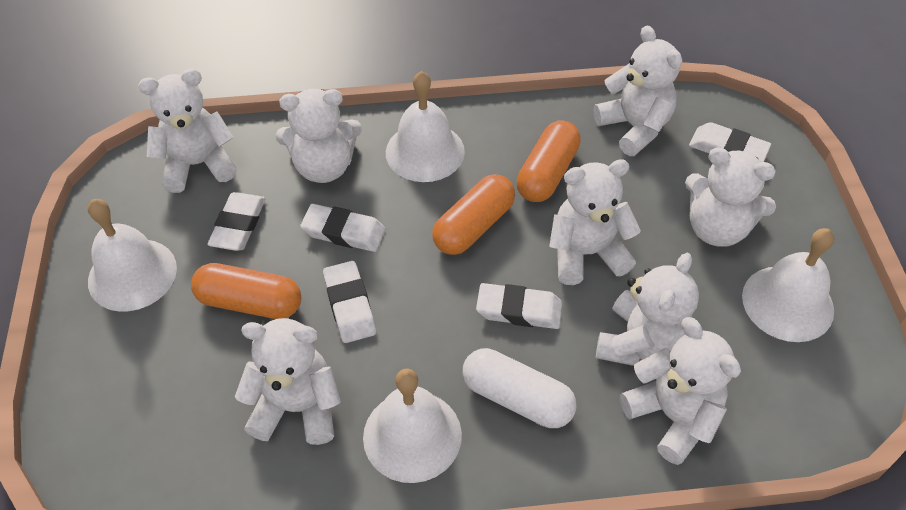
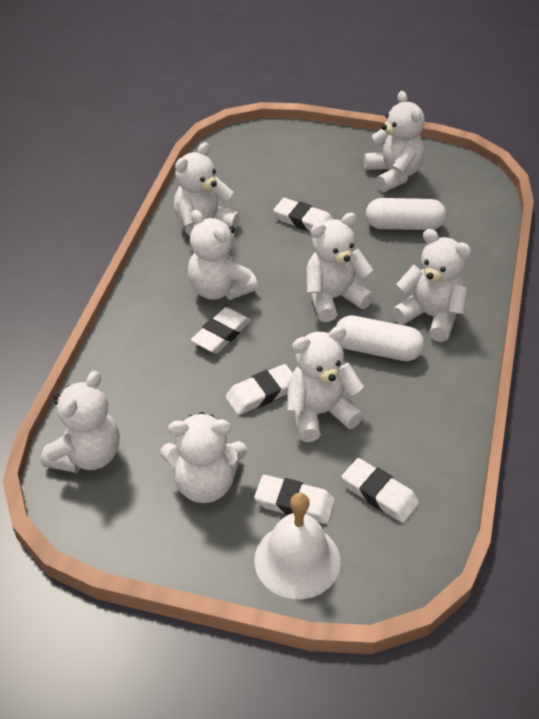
orange capsule: [191,263,301,319] [432,174,515,255] [516,120,581,202] = 3 -> none = 0
white bell: [88,199,177,312] [363,369,462,483] [386,71,465,182] [742,228,834,342] = 4 -> [254,493,340,599] = 1
white capsule: [463,348,576,428] = 1 -> [336,315,424,361] [366,198,446,230] = 2

